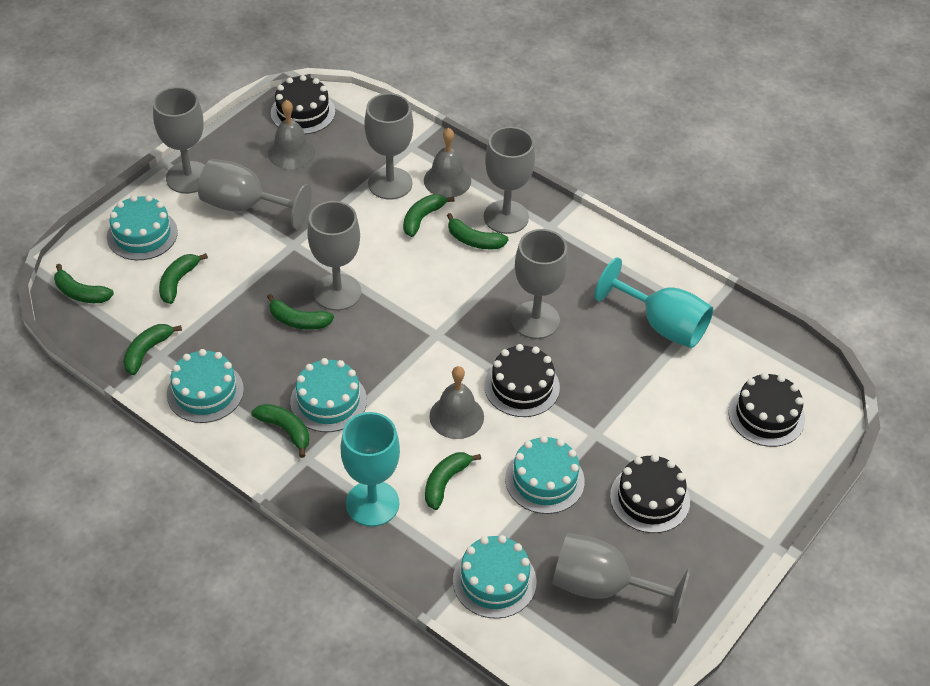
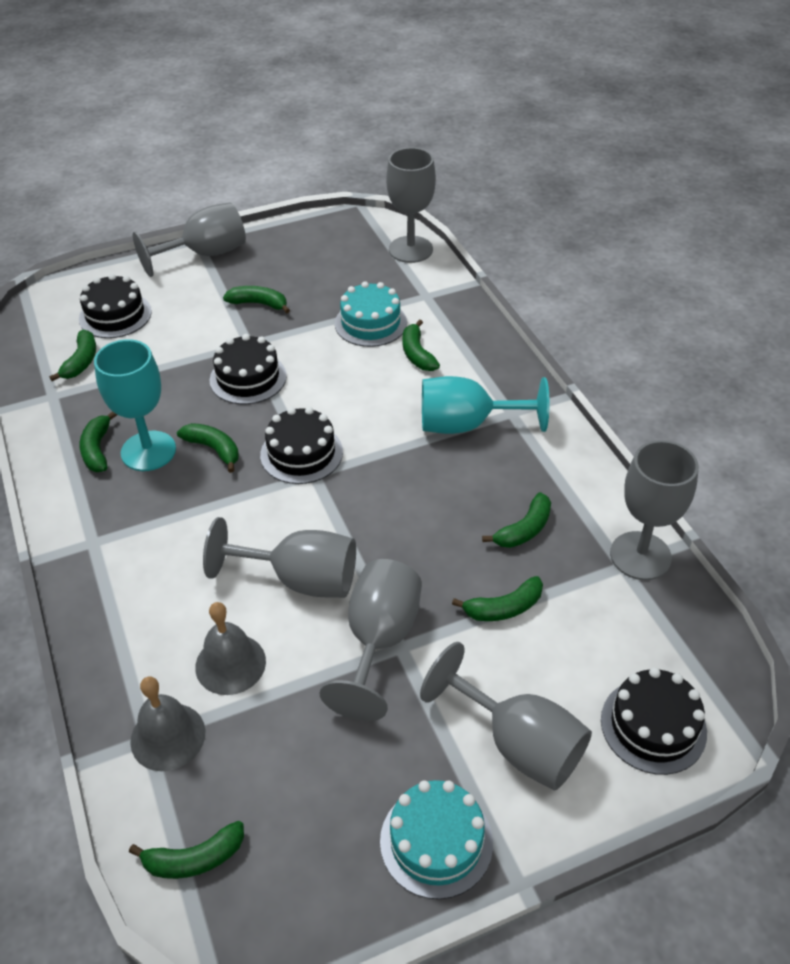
grey bell: [268,100,315,169] [424,128,471,198] [429,366,484,439] = 3 -> [130,677,205,771] [195,602,266,695] = 2
grey goblet: [153,87,205,194] [198,159,312,229] [307,201,362,311] [364,93,413,200] [484,127,535,234] [512,229,568,339] [553,533,691,624] = 7 -> [133,202,246,277] [203,517,356,598] [319,559,422,721] [386,147,436,263] [420,642,592,791] [610,440,699,580] = 6
turquoise cake: [107,195,178,260] [167,349,244,423] [290,358,367,432] [453,535,536,619] [505,436,585,514] = 5 -> [335,281,407,347] [380,780,493,899] = 2

